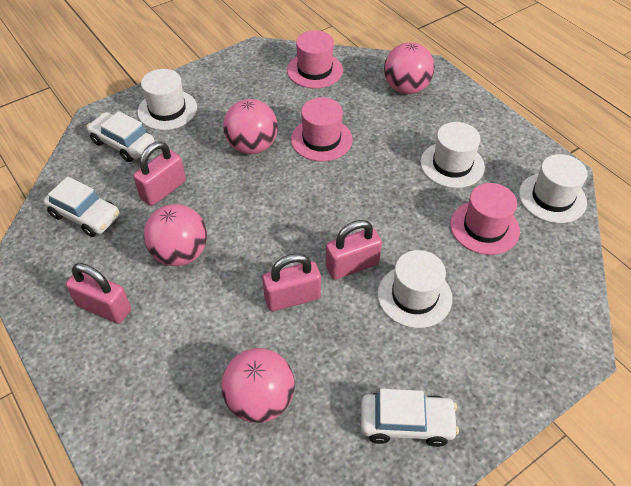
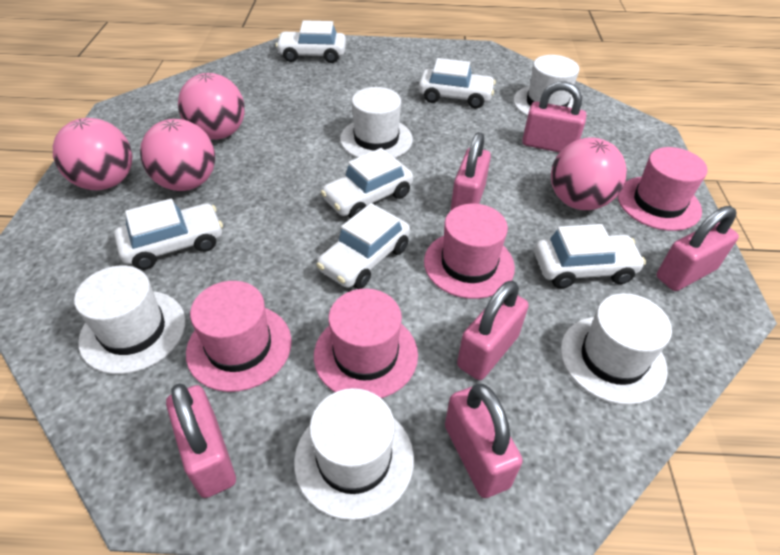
pink hat: [287,30,343,88] [291,97,353,162] [450,183,520,255] = 3 -> [186,281,292,392] [314,289,418,398] [424,204,515,299] [618,147,708,231] = 4
pink padlock: [66,263,131,324] [133,141,186,206] [262,253,321,311] [325,220,382,280] = 4 -> [166,384,236,498] [445,384,523,498] [450,132,491,211] [457,281,529,380] [522,82,587,153] [657,206,739,291] = 6
white car: [43,176,119,237] [87,111,155,162] [361,389,459,447] = 3 -> [114,199,223,270] [276,20,346,63] [317,203,410,289] [321,148,413,218] [419,58,496,108] [535,224,646,288] = 6
white hat: [137,69,197,130] [378,250,452,328] [420,122,485,188] [519,154,588,223] = 4 -> [74,266,186,374] [294,388,414,520] [340,87,413,158] [513,55,581,117] [561,293,672,405] = 5

